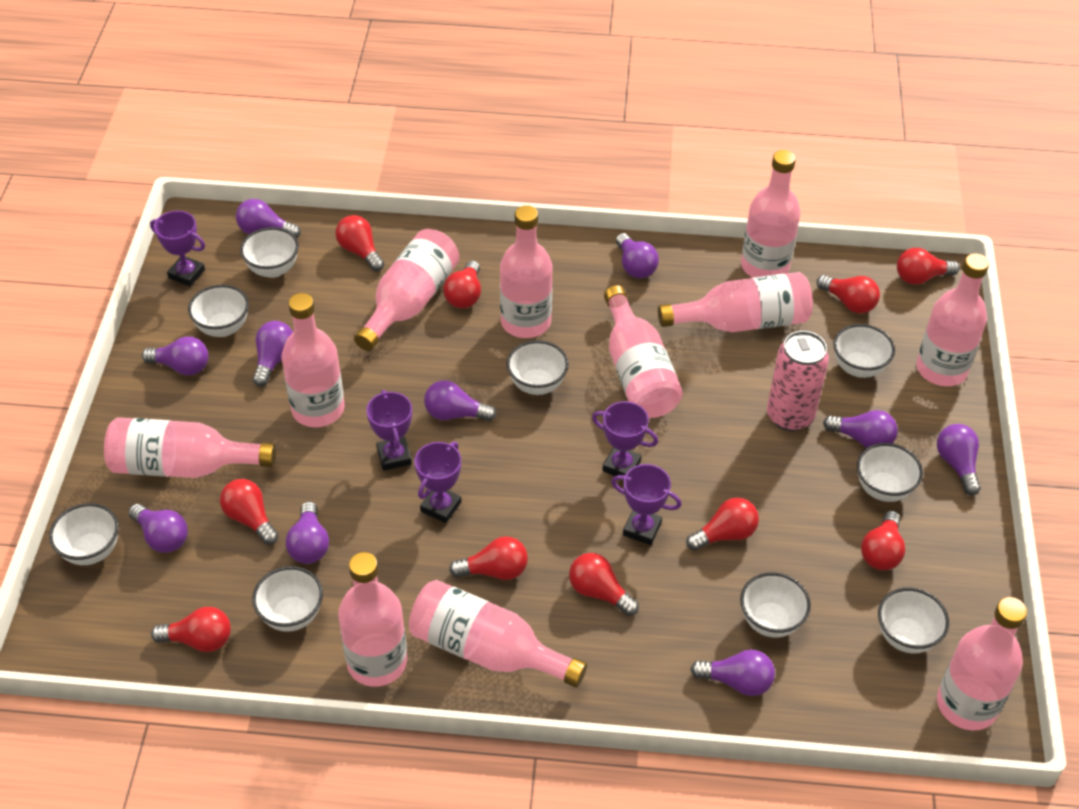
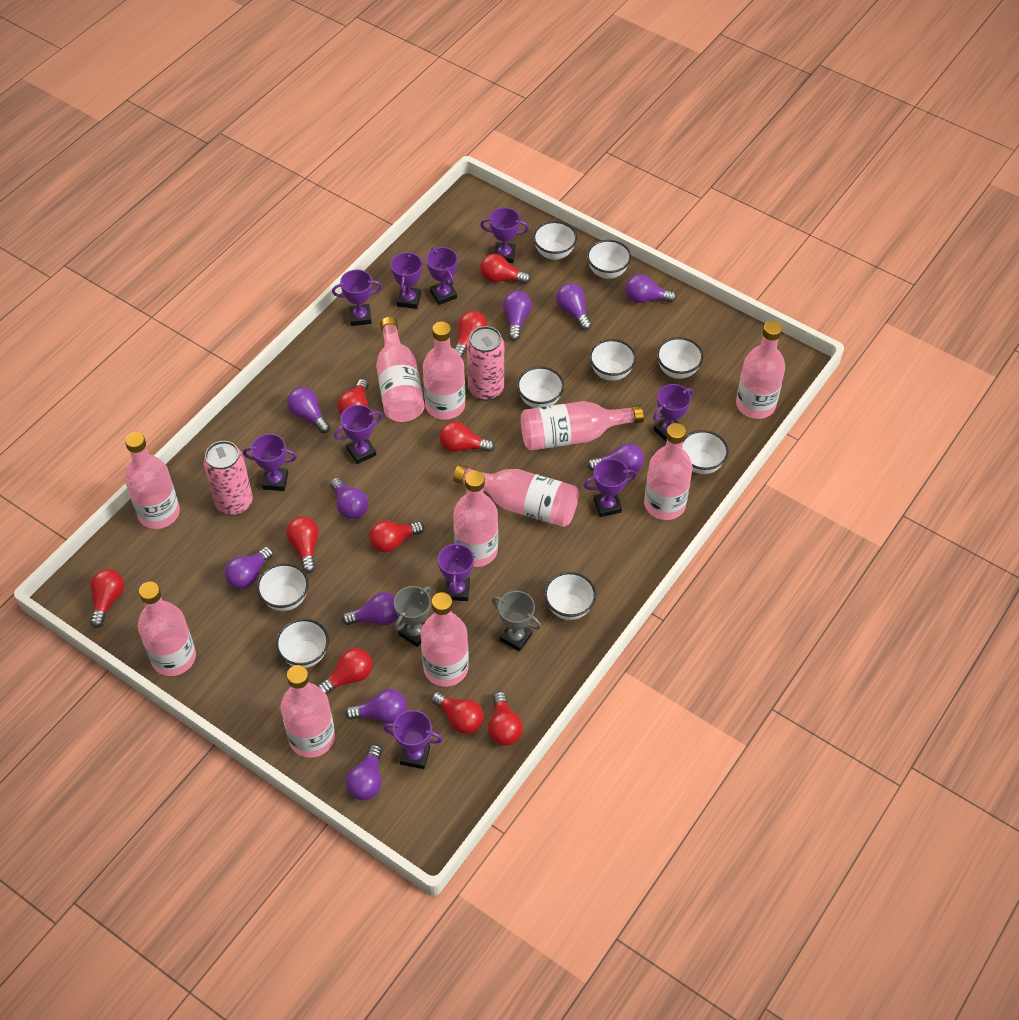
grey trophy: none = 0 -> [394,586,431,647] [492,591,541,652] = 2
pink can: [767,331,829,431] = 1 -> [204,441,253,515] [467,326,504,401] = 2
purple trophy: [150,211,205,286] [366,390,412,471] [414,442,461,523] [592,401,658,476] [611,464,681,545] = 5 -> [243,434,297,491] [332,270,382,326] [334,405,382,464] [383,710,443,769] [391,251,422,309] [426,247,458,305] [438,540,474,601] [480,208,529,263] [584,459,637,517] [653,384,693,442] = 10

